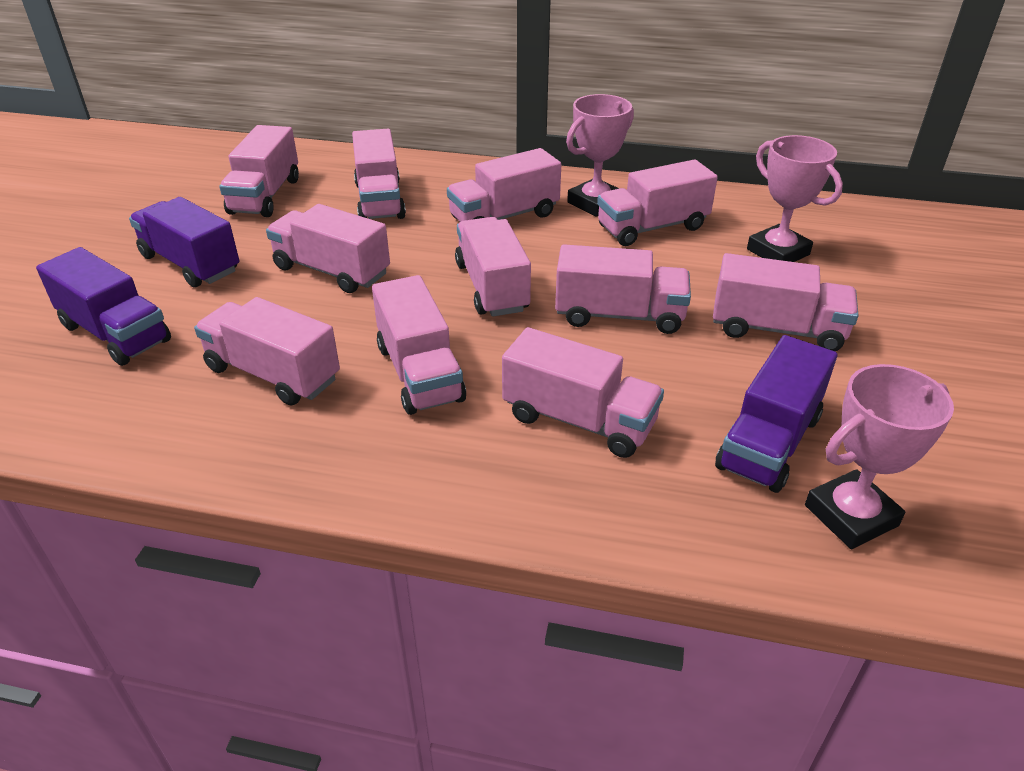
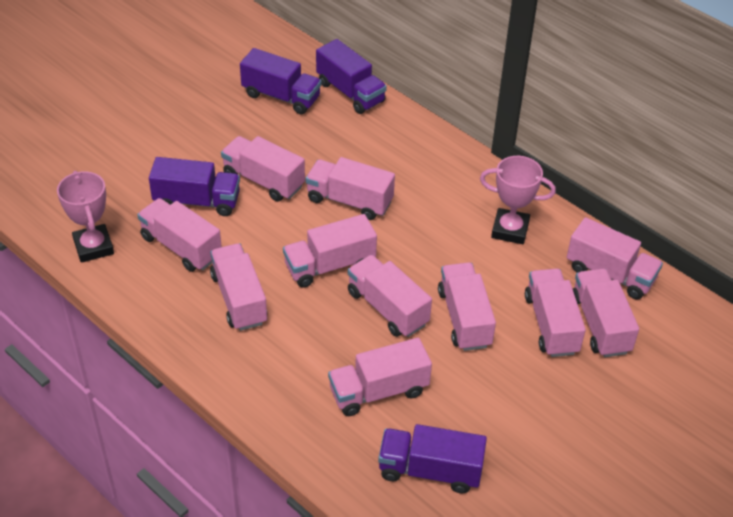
pink trophy: [566,94,634,217] [747,135,843,262] [805,364,954,549] = 3 -> [57,171,114,263] [480,156,556,244] = 2
purple truck: [36,247,171,366] [129,197,239,288] [715,335,837,493] = 3 -> [149,157,240,216] [240,48,321,115] [316,39,387,114] [378,424,487,494] = 4

